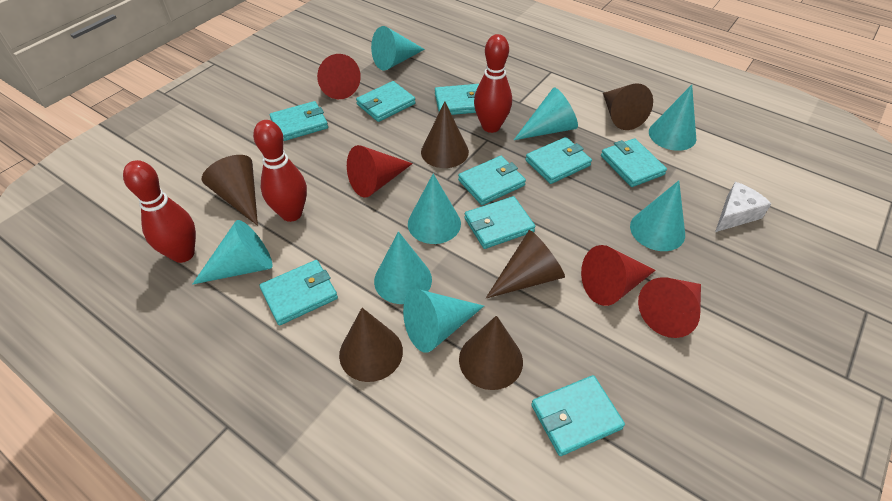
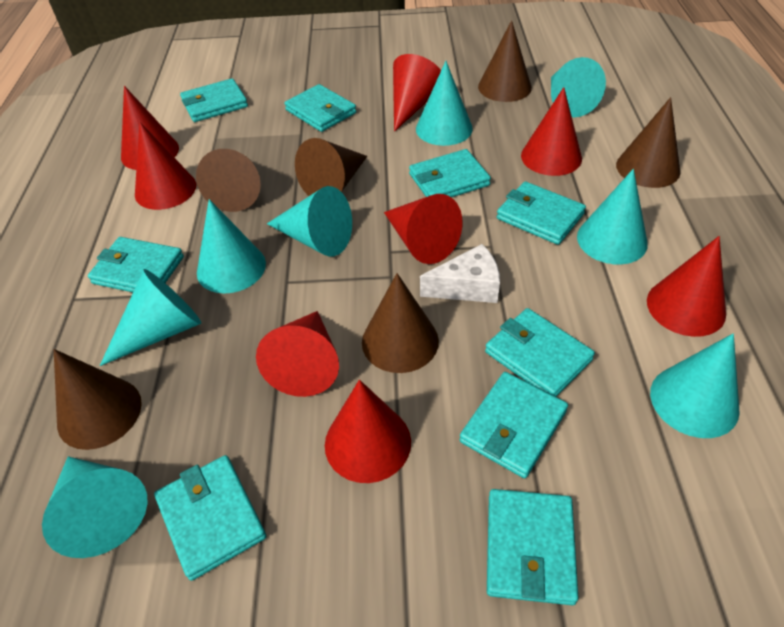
red bowling pin: [123,160,196,263] [253,120,307,222] [474,34,512,133] = 3 -> none = 0
red cone: [317,54,361,99] [347,145,413,198] [581,245,656,306] [638,277,701,338] = 4 -> [121,86,179,170] [135,122,196,210] [256,311,339,397] [325,380,411,483] [384,194,463,264] [393,54,441,132] [521,87,582,176] [647,236,726,337] = 8

